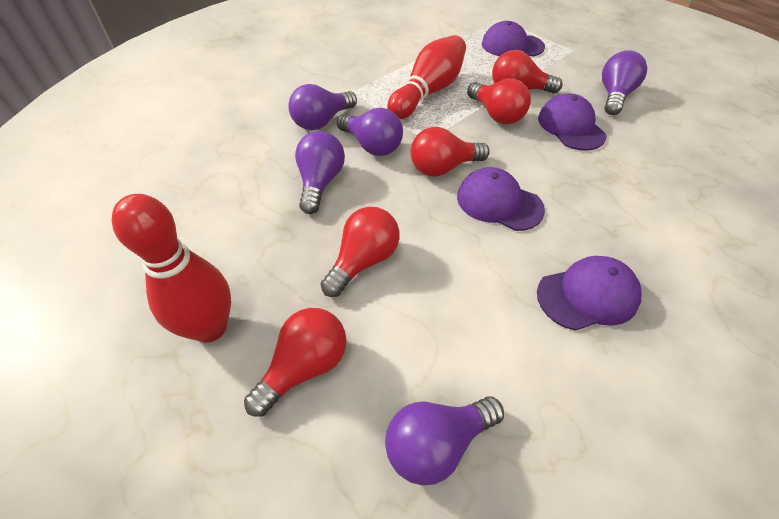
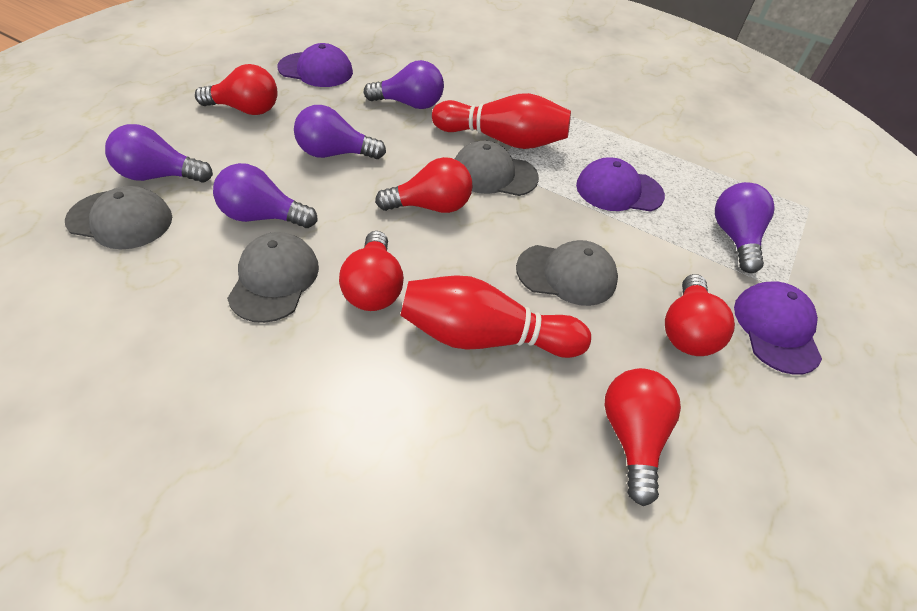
grey cap: none = 0 -> [65,186,172,249] [227,232,319,323] [455,141,539,196] [516,240,618,306] = 4
purple cap: [457,167,545,231] [482,21,545,56] [537,256,641,331] [538,93,607,151] = 4 -> [278,43,353,87] [576,157,665,212] [734,282,822,375] = 3

